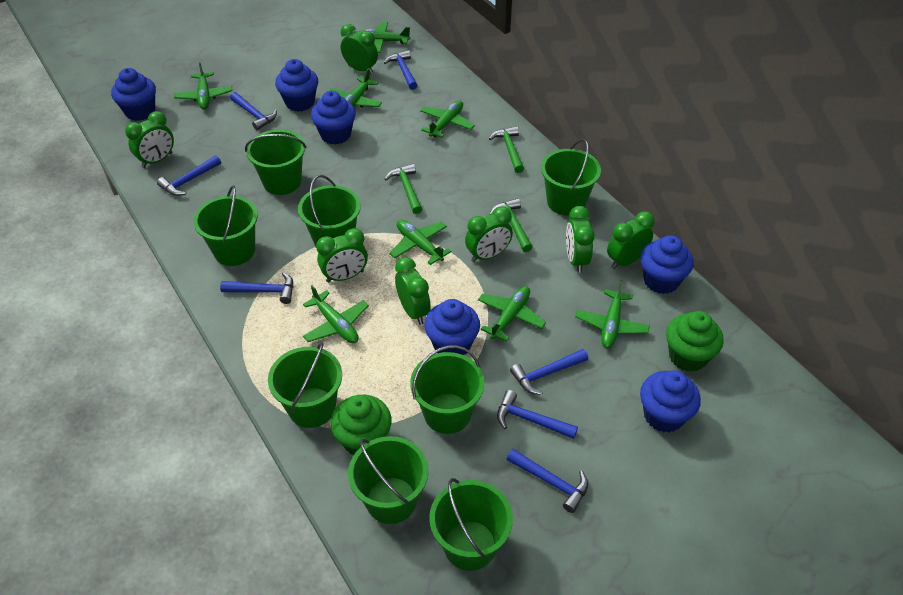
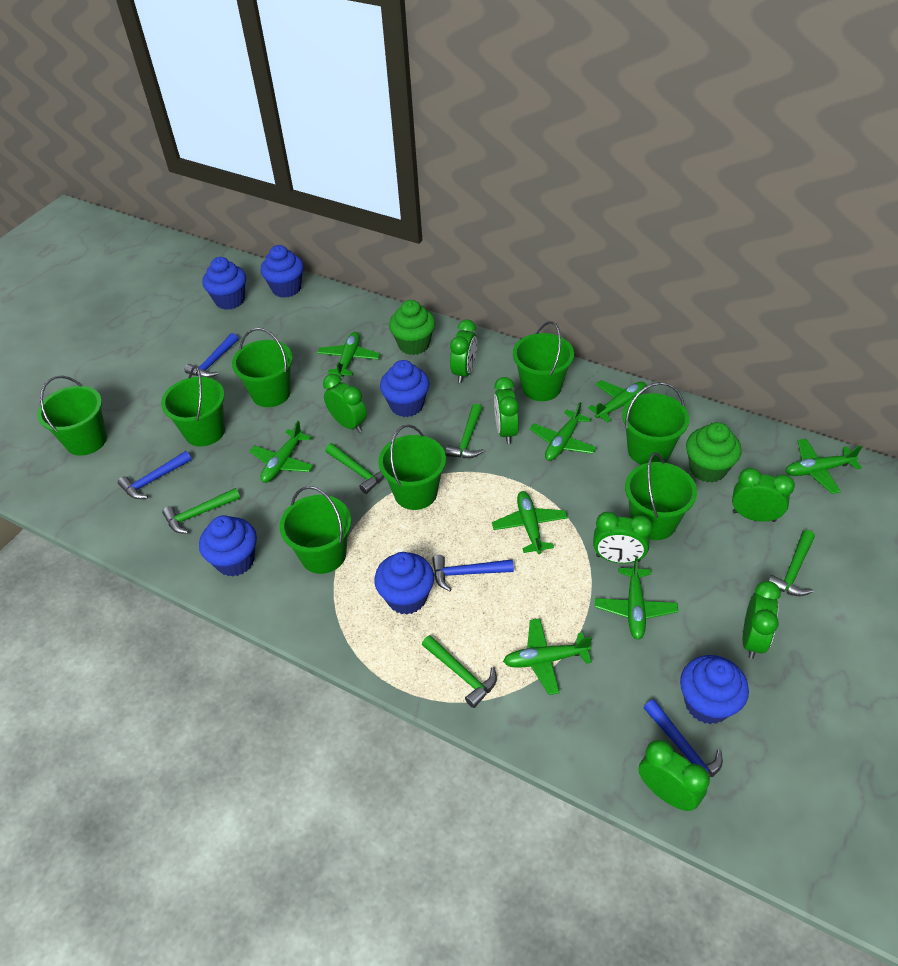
blue hammer: [157,155,221,196] [220,272,293,304] [230,92,277,130] [384,50,418,90] [497,390,578,439] [507,449,588,513] [510,349,588,395] = 7 -> [118,451,192,499] [185,333,238,378] [432,555,514,592] [644,699,723,778] = 4
green hammer: [385,164,422,214] [489,126,524,173] [490,198,533,252] = 3 -> [162,488,240,534] [325,443,384,494] [422,635,497,708] [445,404,484,458] [769,530,815,596] = 5

